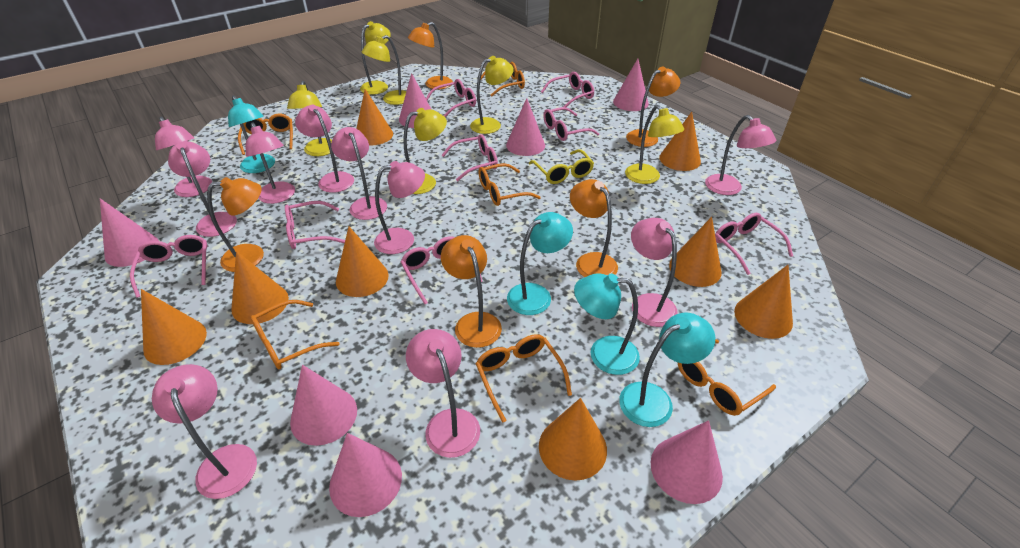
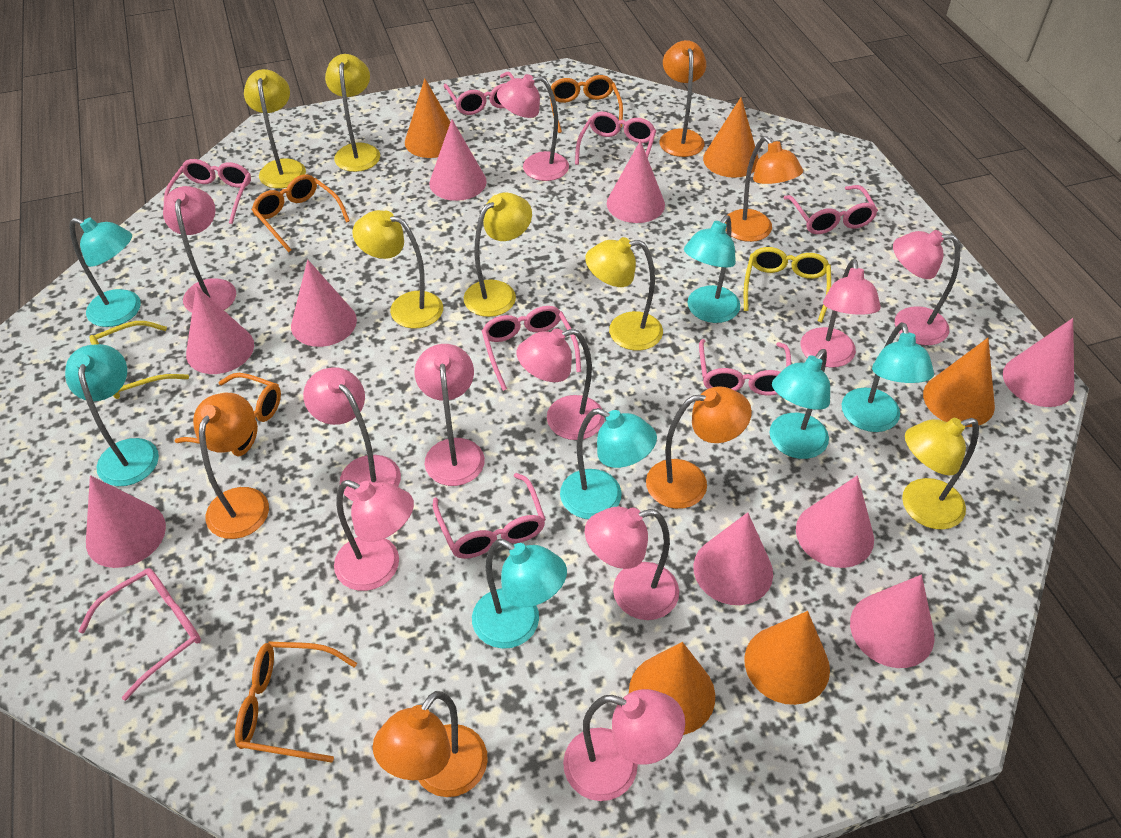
orange cone: [141,289,207,365] [231,251,289,324] [336,227,389,297] [356,89,393,146] [539,398,607,481] [659,112,701,171] [669,217,722,287] [734,265,793,339] = 8 -> [405,78,450,158] [629,642,715,735] [703,97,759,178] [744,611,830,705] [923,338,995,427] = 5
orange glasses: [238,114,293,155] [250,300,340,369] [475,334,572,423] [478,163,541,206] [481,62,525,96] [678,339,776,416] = 6 -> [174,373,281,456] [235,641,357,762] [252,174,350,252] [550,75,623,133] = 4
pink cone: [100,198,159,267] [290,365,357,446] [329,433,402,517] [399,73,432,128] [506,98,545,156] [613,59,649,111] [651,420,723,504] = 7 -> [86,475,166,568] [186,286,254,374] [291,260,357,347] [429,119,487,201] [607,140,665,223] [693,512,773,605] [796,475,874,568] [850,575,934,668] [1003,318,1074,407] = 9
turquoise lamp: [228,95,275,173] [507,212,573,315] [574,273,640,375] [619,313,715,427] = 4 -> [65,344,159,486] [69,217,141,327] [472,539,567,649] [560,408,657,519] [684,215,740,323] [769,349,830,459] [842,322,934,432] = 7
yellow glasses: [529,149,594,184] = 1 -> [89,321,189,399] [744,247,831,322] = 2

